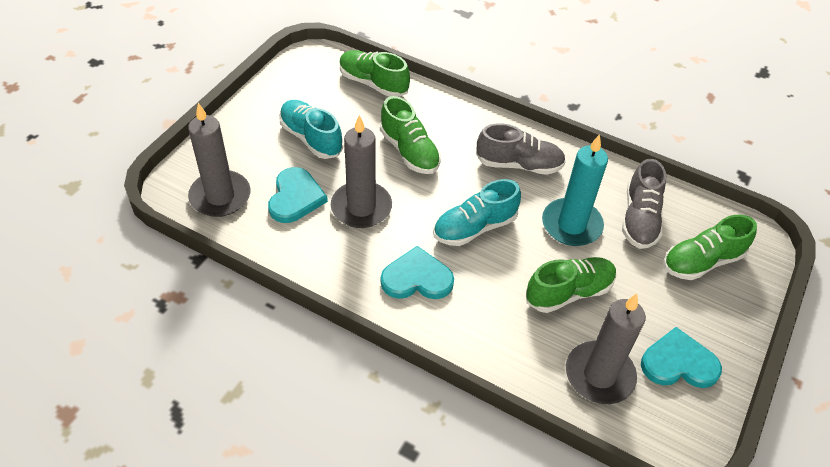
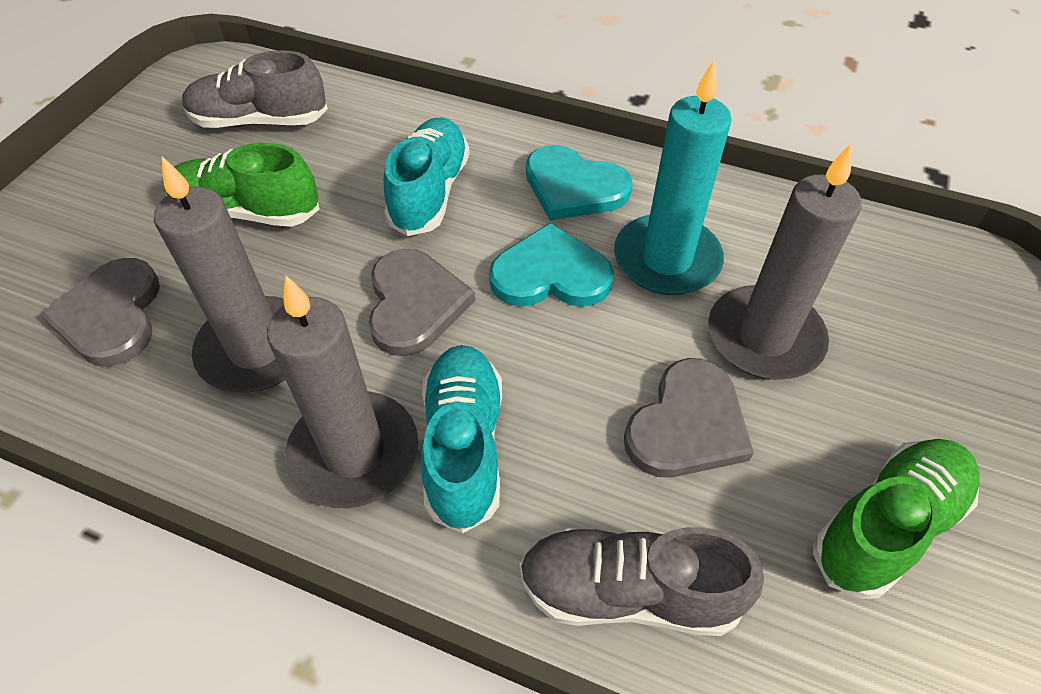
green shoe: [339,50,410,97] [380,96,441,174] [526,257,617,313] [663,215,757,280] = 4 -> [163,143,320,227] [813,439,980,599] = 2
grey heart: none = 0 -> [40,258,160,367] [369,249,475,356] [624,358,754,478] = 3
turquoise heart: [268,167,328,223] [381,246,454,299] [641,327,722,388] = 3 -> [489,223,614,307] [526,145,633,221] = 2

